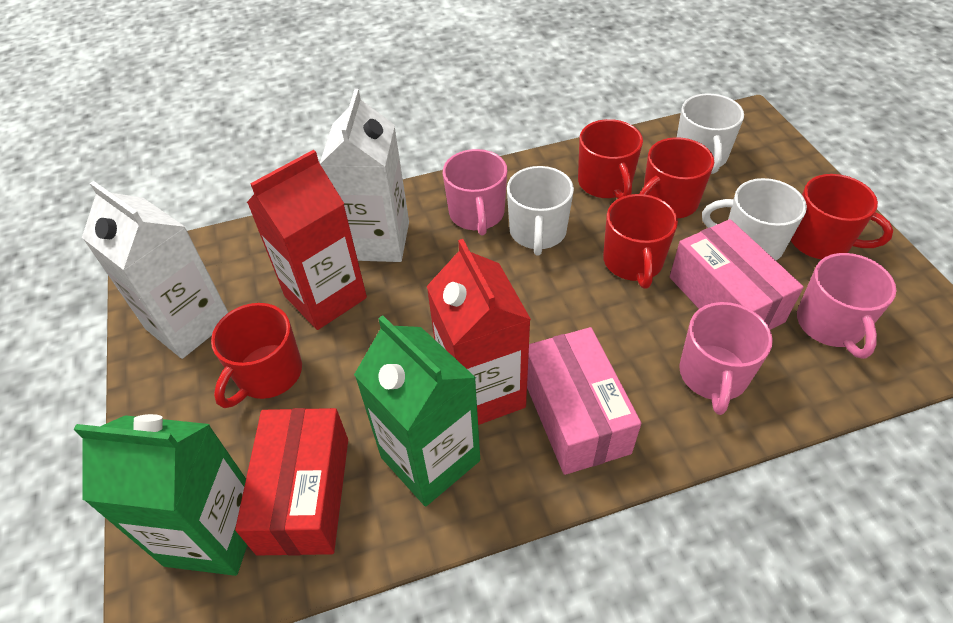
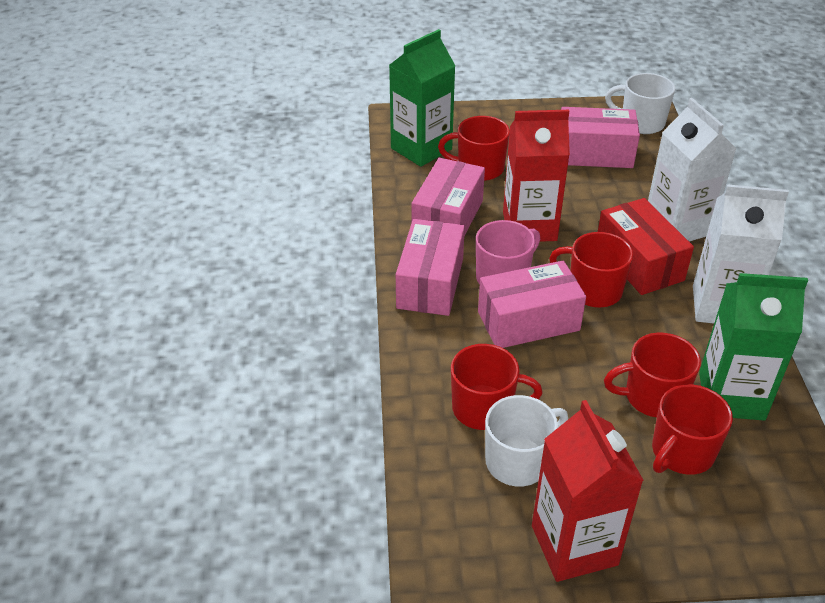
pink box: [527,327,642,475] [670,219,804,330] = 2 -> [396,219,465,316] [412,158,485,236] [478,261,586,348] [561,107,640,168] = 4
pink mug: [443,149,507,236] [679,302,773,415] [797,253,897,359] = 3 -> [476,220,540,285] = 1
white mug: [507,166,574,256] [677,93,744,174] [702,178,807,260] = 3 -> [485,395,568,487] [605,73,675,134] = 2

